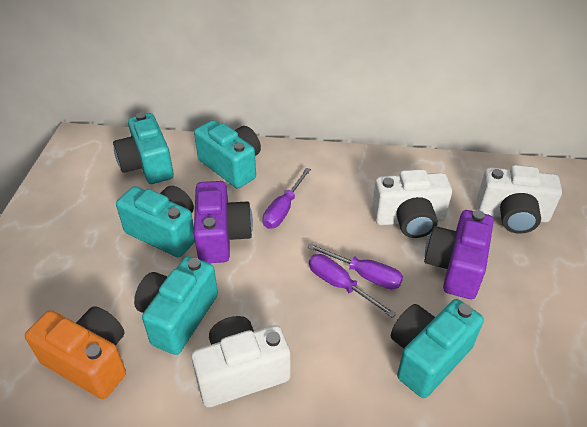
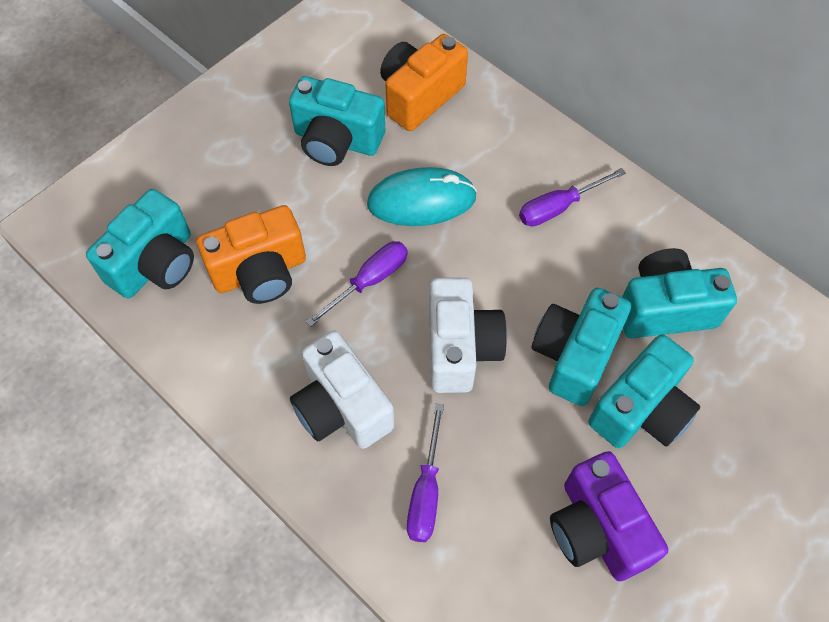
orange camera: [25,306,126,399] = 1 -> [196,205,306,304] [380,34,468,131] = 2
purple camera: [194,181,253,263] [424,210,494,299] = 2 -> [550,451,668,581] = 1
turquoise mouse: none = 0 -> [367,167,477,226] = 1
white camera: [191,316,291,407] [372,169,452,238] [477,165,562,234] = 3 -> [290,331,394,449] [429,277,507,393] = 2

